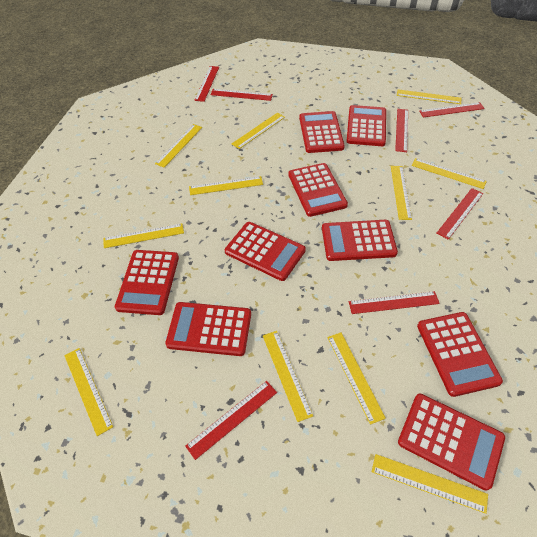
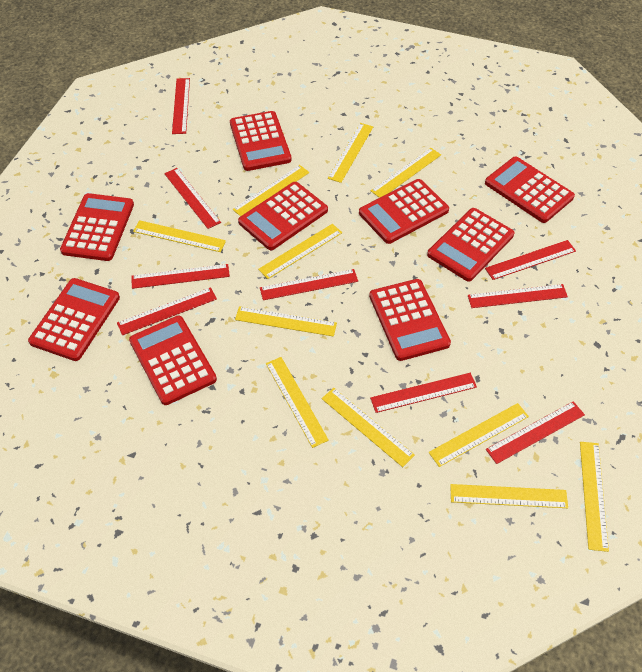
red ruler: [185,381,277,460] [194,66,219,102] [210,89,273,101] [349,291,440,314] [395,109,408,152] [419,102,485,118] [436,188,483,240] = 7 -> [117,287,217,335] [131,264,230,289] [164,168,221,229] [172,78,190,134] [260,269,358,300] [370,373,477,413] [468,284,568,308] [485,240,576,280] [486,401,585,464] = 9

